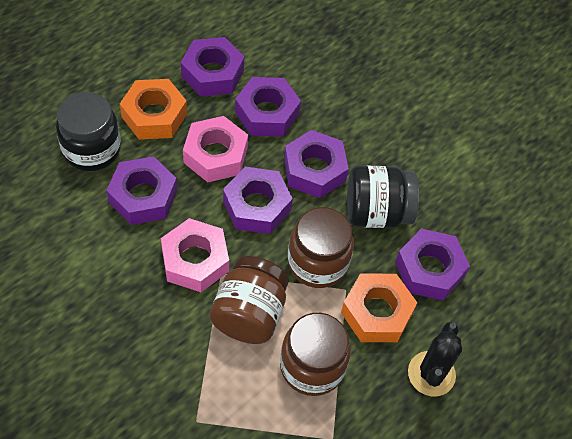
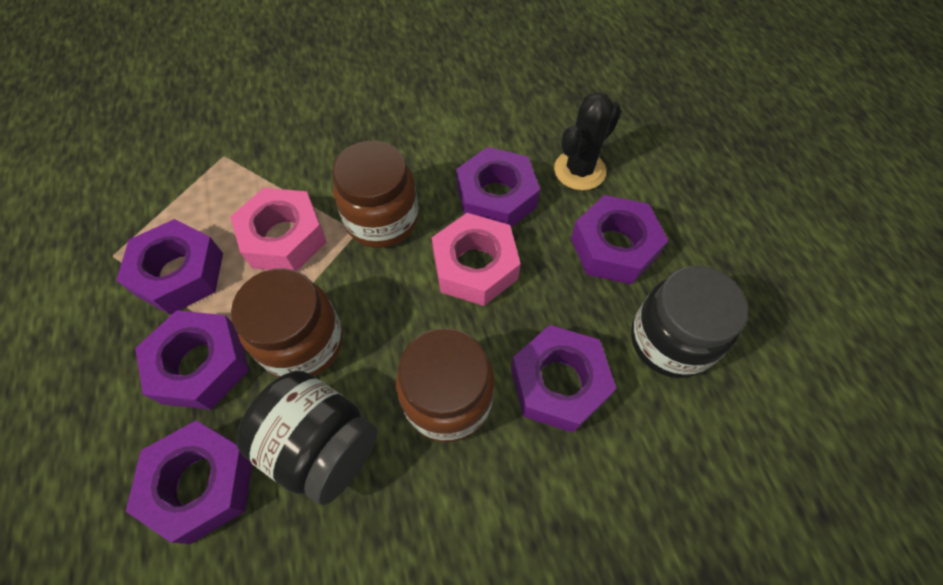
orange nut: [120,79,187,140] [341,273,417,342] = 2 -> none = 0

